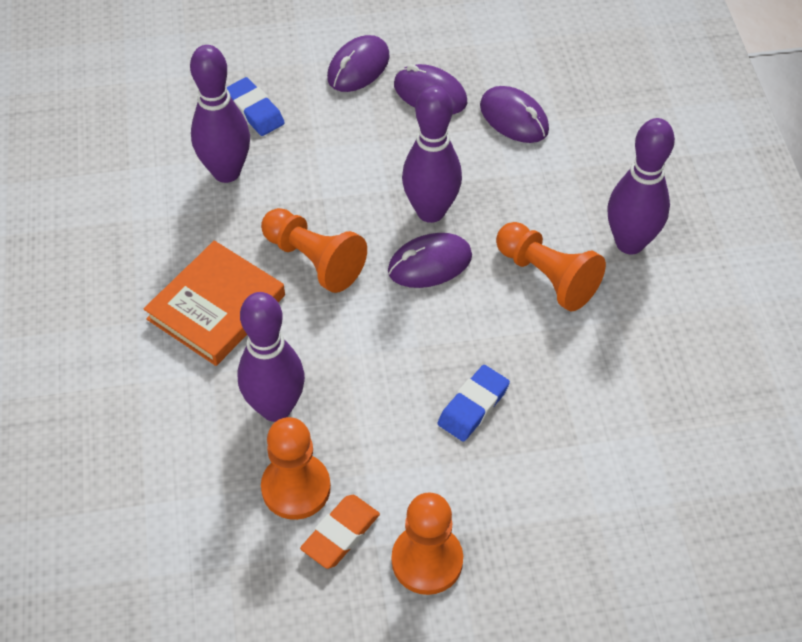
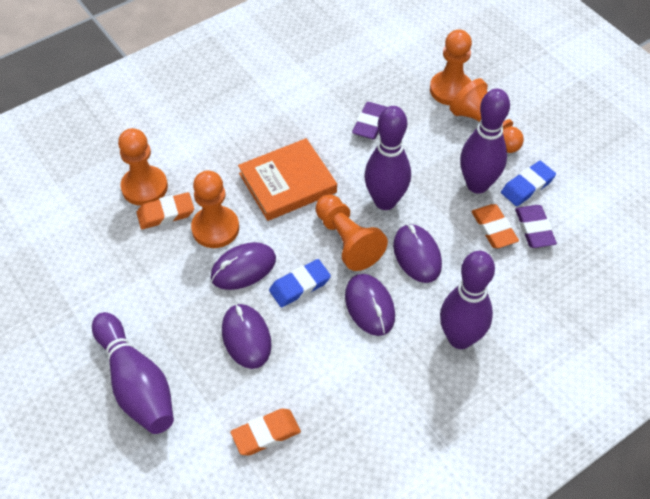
orange eraser: [300,495,380,569] = 1 -> [137,192,194,229] [231,408,301,455] [471,204,519,248] = 3
orange pawn: [261,208,367,293] [261,417,331,520] [392,493,463,595] [496,222,606,311] = 4 -> [118,128,168,206] [191,170,239,248] [316,195,388,271] [430,30,472,105] [450,78,524,153] = 5
purple eraser: none = 0 -> [352,102,387,139] [515,205,557,248] = 2

